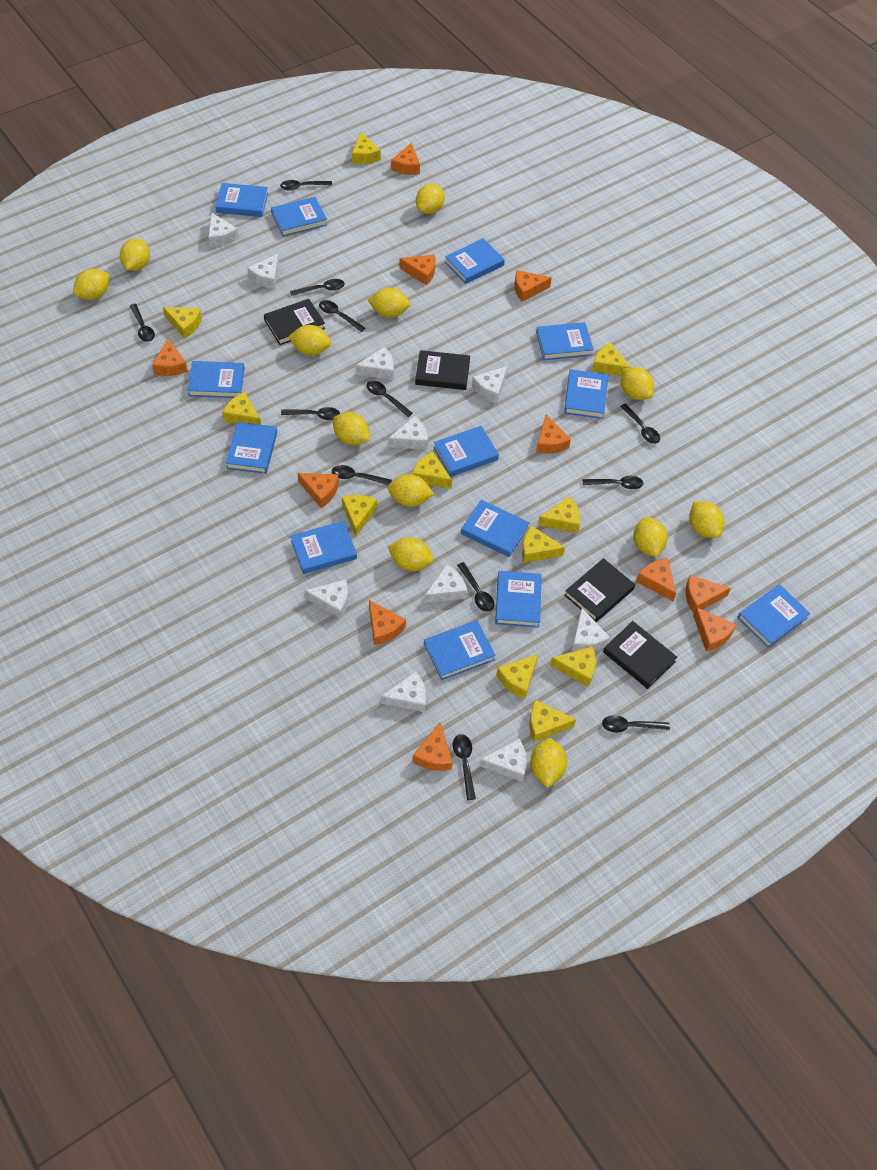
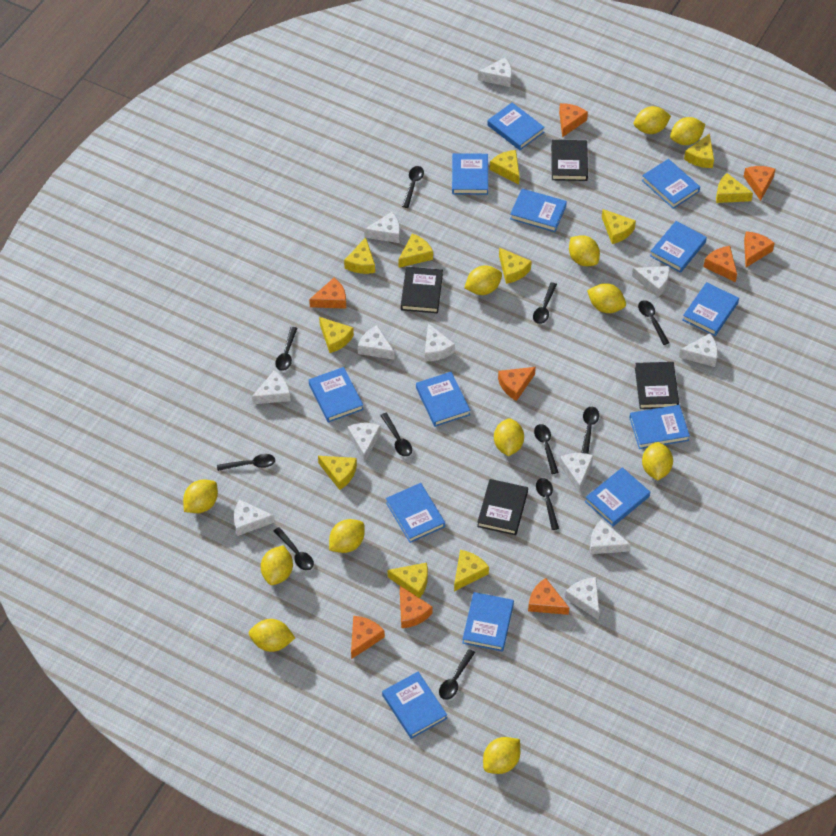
black spoon: [130,304,155,342] [280,180,332,191] [281,407,340,420] [290,279,345,296] [319,300,365,332] [332,465,392,485] [366,380,413,417] [453,734,476,800] [457,562,495,612] [583,476,643,489] [602,715,670,733] [620,403,660,444] = 12 -> [217,454,275,471] [274,527,314,570] [275,327,297,371] [380,413,412,457] [402,166,424,208] [439,649,475,700] [533,282,557,324] [534,424,559,474] [536,478,559,530] [581,407,599,454] [638,300,669,345] = 11
orange cheese: [152,338,188,376] [298,473,339,508] [369,600,406,645] [391,142,420,175] [399,254,436,285] [413,722,452,771] [514,270,552,302] [536,414,571,454] [636,558,676,601] [686,575,731,613] [693,607,736,652] = 11 -> [309,278,346,309] [351,616,385,659] [400,586,432,628] [498,367,536,401] [528,578,569,615] [559,103,588,137] [703,246,737,282] [743,166,776,201] [744,231,775,267] = 9
white cheese: [208,212,239,247] [247,254,279,289] [304,580,348,619] [355,347,394,380] [381,672,426,712] [388,416,428,450] [425,564,468,603] [472,366,507,403] [479,739,527,782] [572,608,610,652] = 10 -> [234,499,274,536] [252,371,291,404] [347,423,381,462] [358,325,395,360] [364,212,400,243] [425,323,455,361] [478,58,512,87] [559,453,593,493] [565,577,599,619] [590,519,631,554] [632,266,670,297] [679,333,718,367] = 12

